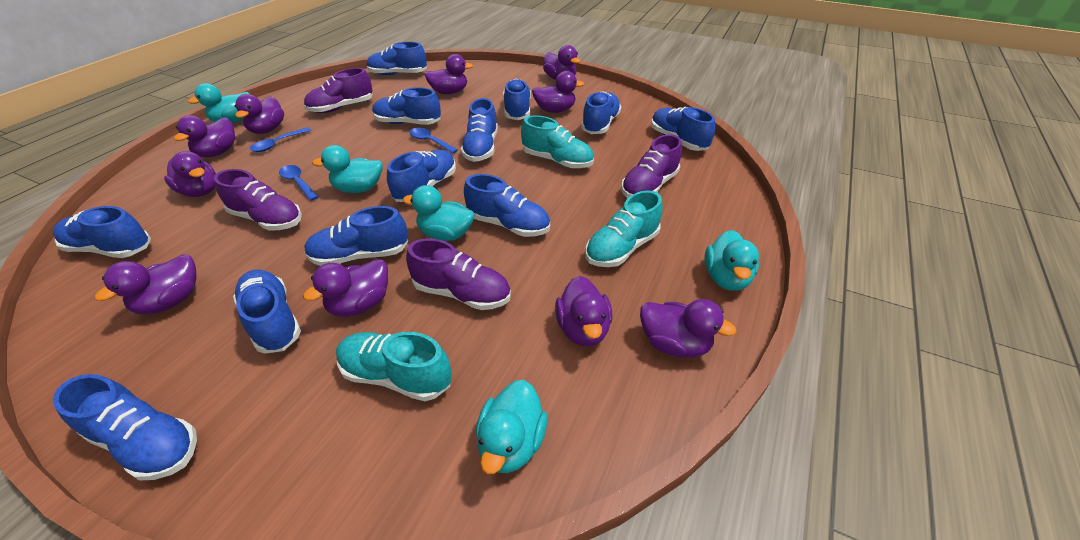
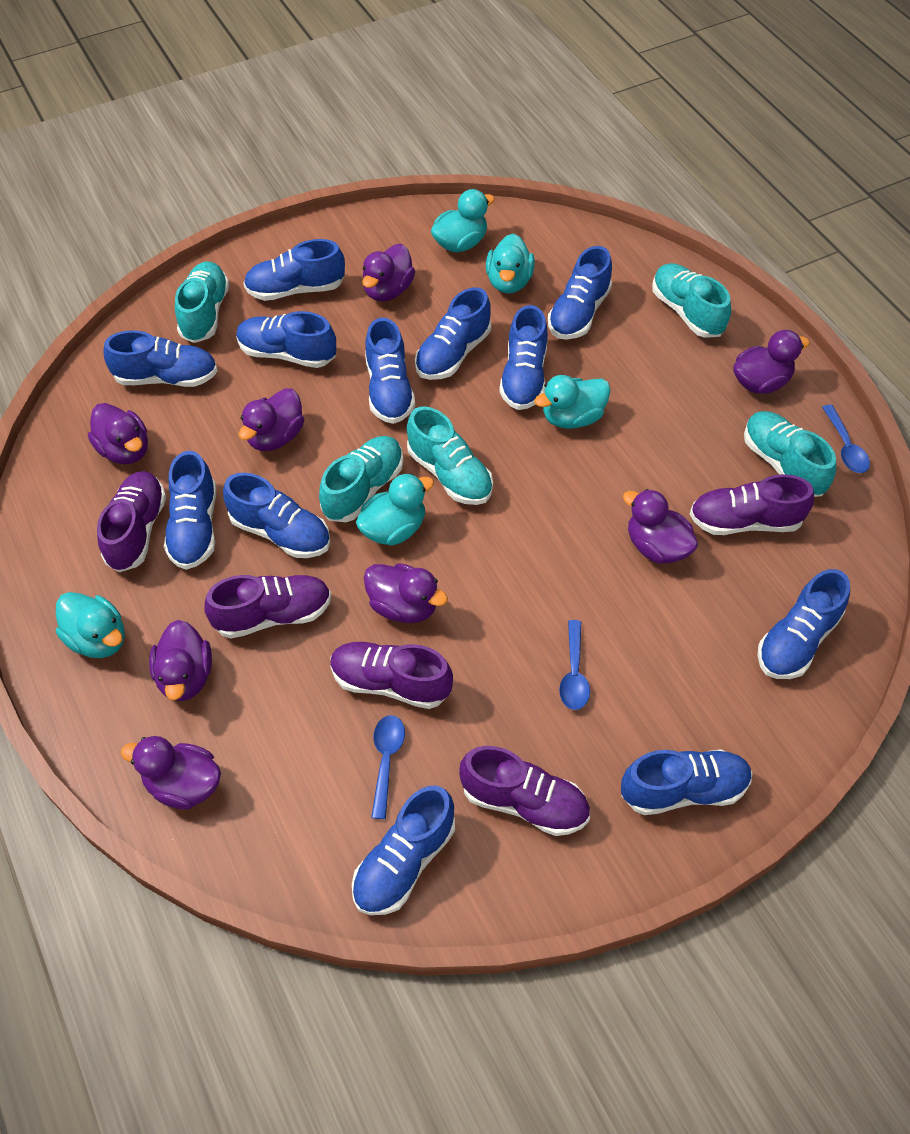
purple duck: [95,254,197,314] [164,151,216,197] [174,115,235,157] [235,94,284,134] [303,259,388,317] [424,54,473,94] [532,71,585,113] [543,45,580,80] [555,276,612,347] [640,299,737,358] = 10 -> [88,403,148,464] [121,736,221,810] [149,620,212,701] [239,388,304,451] [362,244,415,301] [364,563,448,623] [623,489,698,564] [733,330,810,394] = 8
purple shoe: [214,169,302,231] [304,68,373,113] [406,239,511,310] [621,134,682,198] = 4 -> [97,471,166,572] [204,575,331,639] [330,642,453,709] [459,746,590,836] [690,474,814,535] = 5
turquoise shoe: [336,332,452,401] [521,115,594,168] [585,190,663,267] = 3 -> [175,261,230,343] [319,436,403,522] [407,406,493,505] [652,263,731,338] [744,411,836,497] = 5

